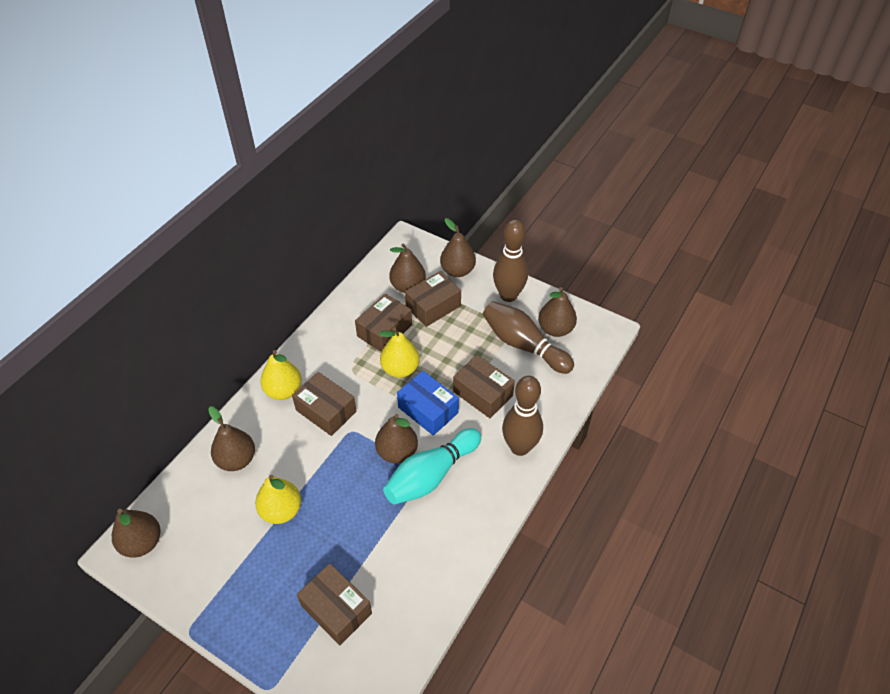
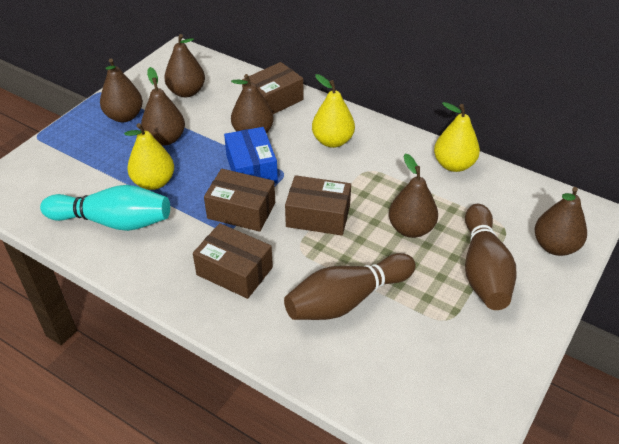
brown bowling pin: [483,301,574,374] [493,220,528,302] [502,376,543,456] = 3 -> [284,253,416,320] [465,204,517,310] = 2
brown box: [292,372,357,436] [297,563,372,645] [355,294,412,352] [405,271,461,327] [453,355,515,418] = 5 -> [193,223,273,299] [204,169,275,232] [242,62,303,114] [285,175,351,235] = 4

